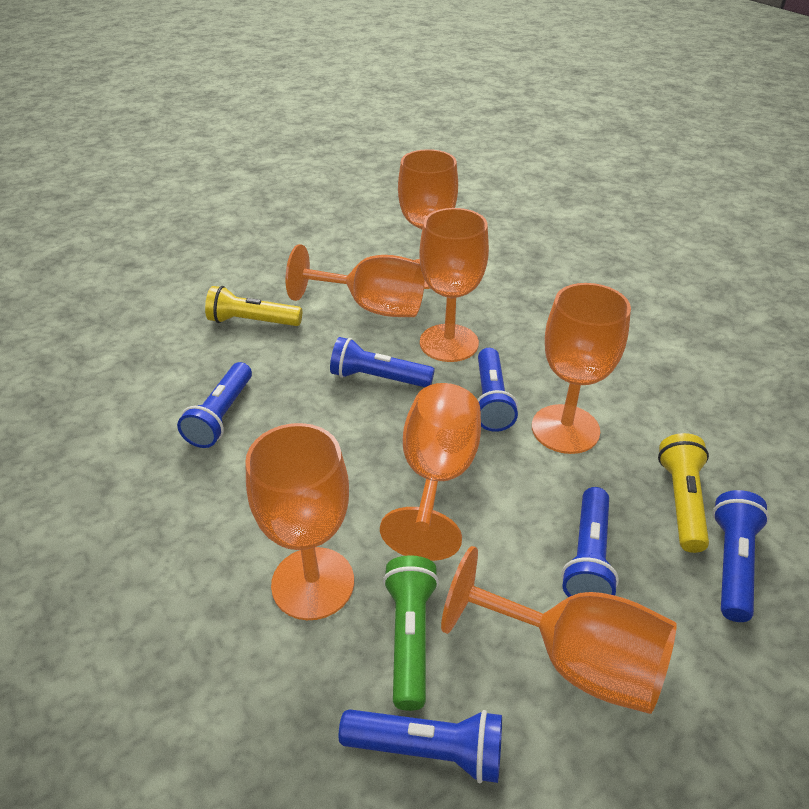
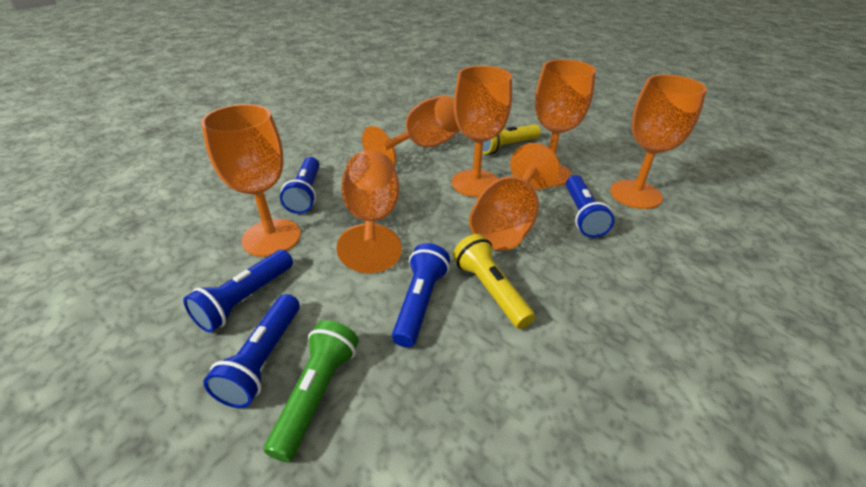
blue flashlight: [177,362,252,448] [330,337,435,387] [339,709,502,783] [477,348,518,432] [561,487,619,597] [713,490,769,622] = 6 -> [183,250,293,333] [203,294,300,408] [280,157,320,214] [392,243,450,347] [566,175,614,238] = 5

